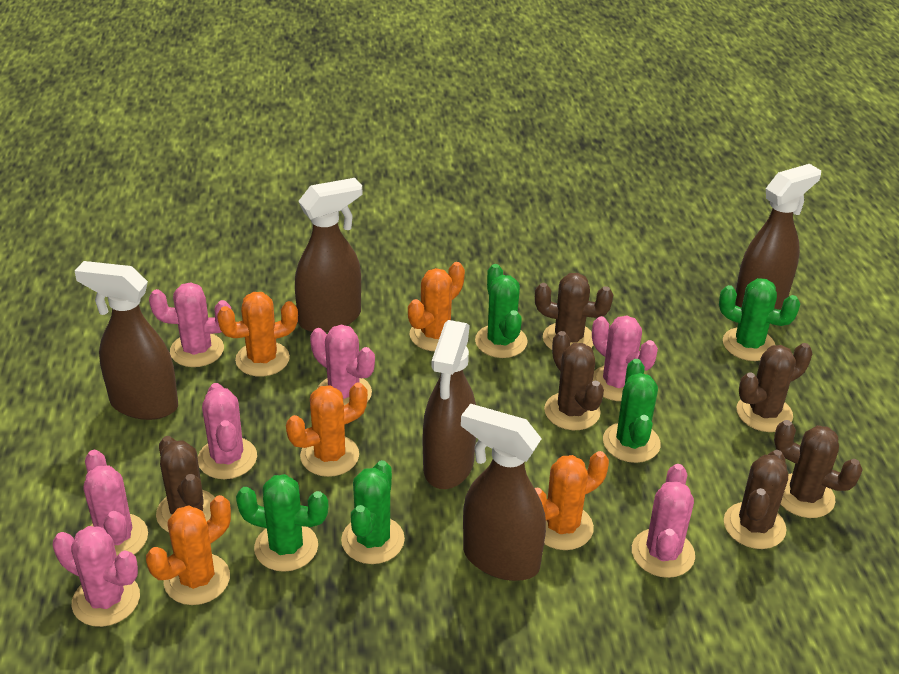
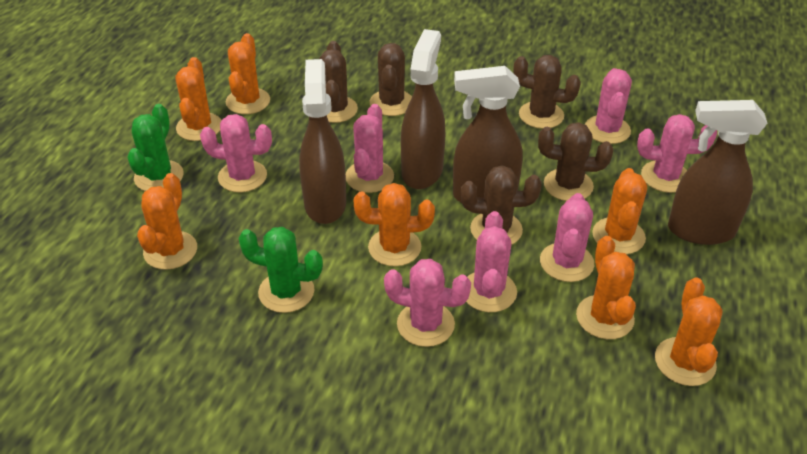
brown cactus: [156,436,215,532] [535,273,613,350] [544,331,604,430] [724,450,788,549] [737,343,812,432] [774,420,863,518] = 6 -> [319,41,358,123] [370,43,412,116] [461,166,542,245] [513,55,581,129] [538,122,613,201] = 5
brown spray bottle: [75,261,178,420] [295,178,363,332] [423,320,476,489] [461,404,546,581] [735,164,821,309] = 5 -> [299,59,346,224] [401,29,445,189] [453,66,523,202] [668,100,768,245] = 4
green cactus: [236,474,328,572] [341,460,405,564] [475,264,528,358] [603,359,661,463] [719,278,800,361] = 5 -> [127,104,184,191] [239,227,323,313] = 2
orange cactus: [146,495,231,605] [217,292,298,377] [286,382,368,477] [408,262,465,351] [535,451,609,550] = 5 -> [137,173,197,270] [175,57,222,141] [226,33,270,114] [354,183,435,266] [576,236,636,339] [592,168,647,254] [655,277,723,386] = 7

